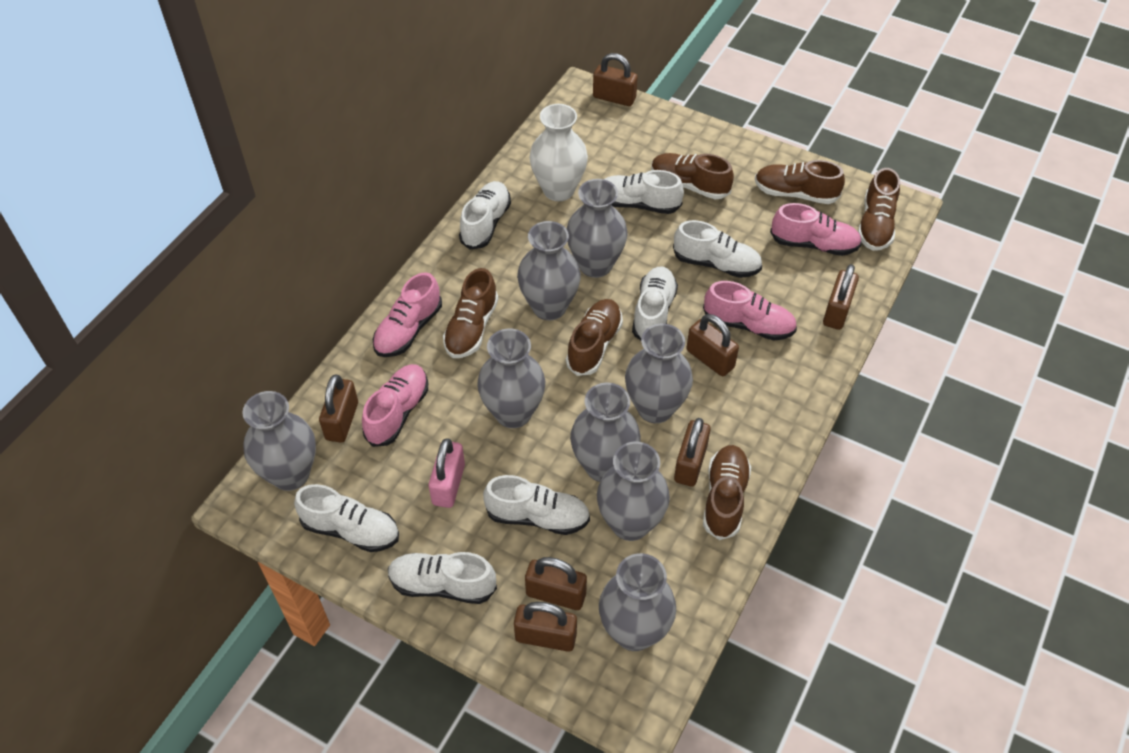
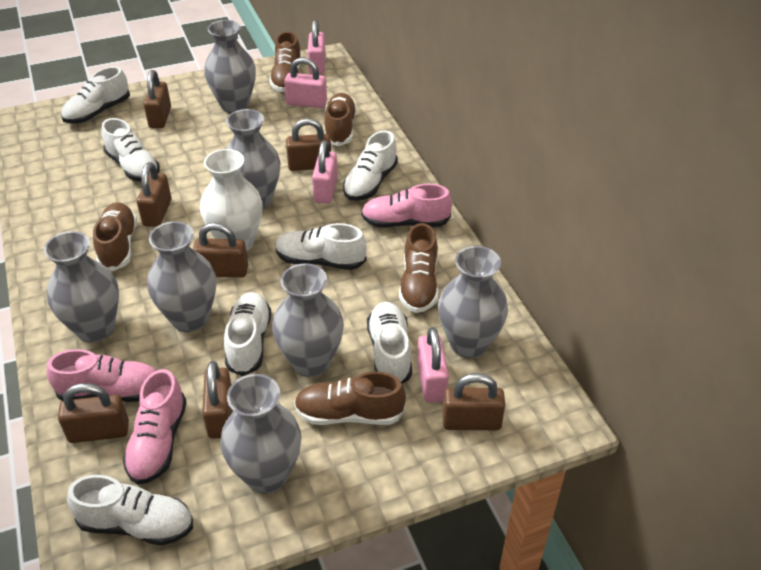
brown shoe: [443,268,498,358] [566,299,623,376] [651,153,734,199] [703,445,751,540] [755,160,845,204] [858,168,900,251] = 6 -> [93,202,137,271] [269,32,301,92] [294,371,406,425] [324,93,357,146] [399,223,438,313] = 5
grey vase: [243,391,316,491] [477,328,545,428] [517,221,581,320] [567,179,628,278] [570,382,641,482] [597,442,670,541] [599,553,676,651] [625,323,693,423] = 8 -> [44,231,119,343] [147,221,216,332] [204,20,256,113] [221,374,302,493] [226,109,281,210] [272,263,344,377] [438,246,508,358] = 7
pink padlock: [429,438,465,508] = 1 -> [284,57,327,108] [308,20,326,75] [312,140,338,204] [417,327,449,403] = 4
pink shoe: [362,364,428,447] [373,272,442,357] [703,281,797,340] [770,203,862,256] = 4 -> [46,349,156,402] [123,369,187,485] [361,184,452,228] = 3

